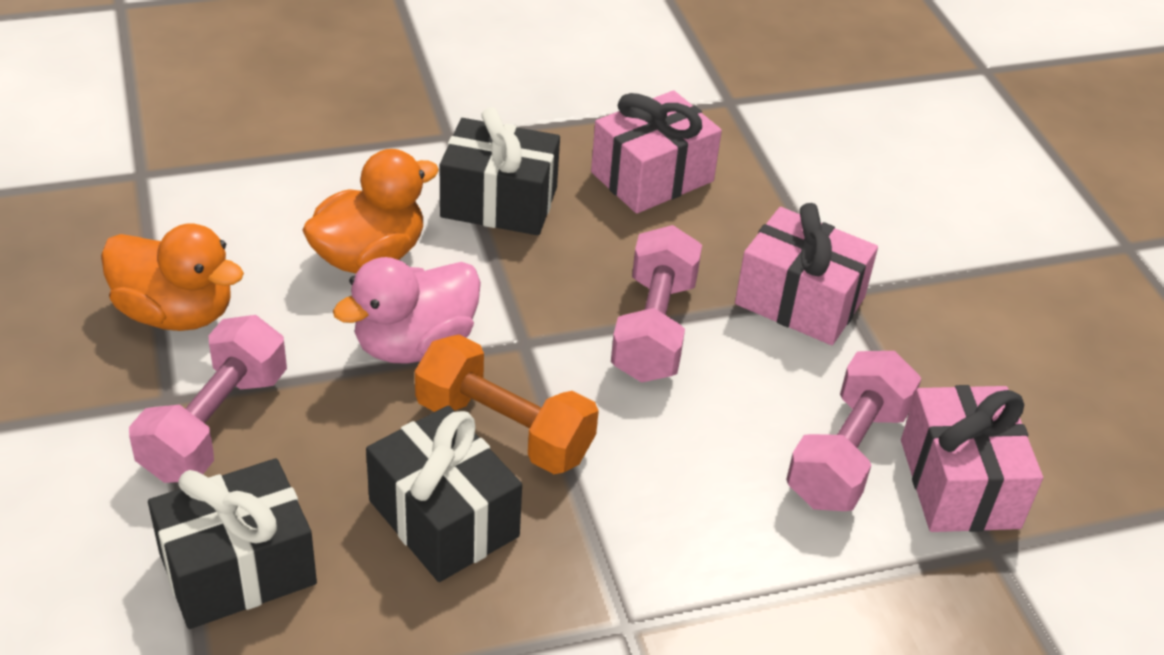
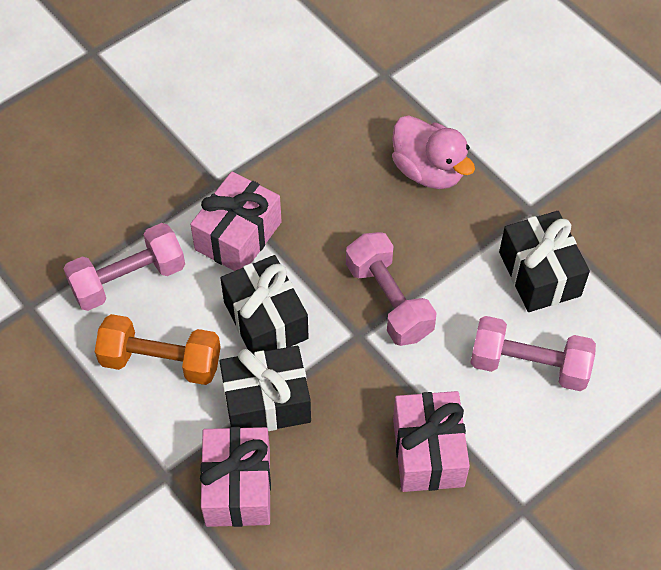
orange duck: [101,223,244,331] [303,149,439,273] = 2 -> none = 0

